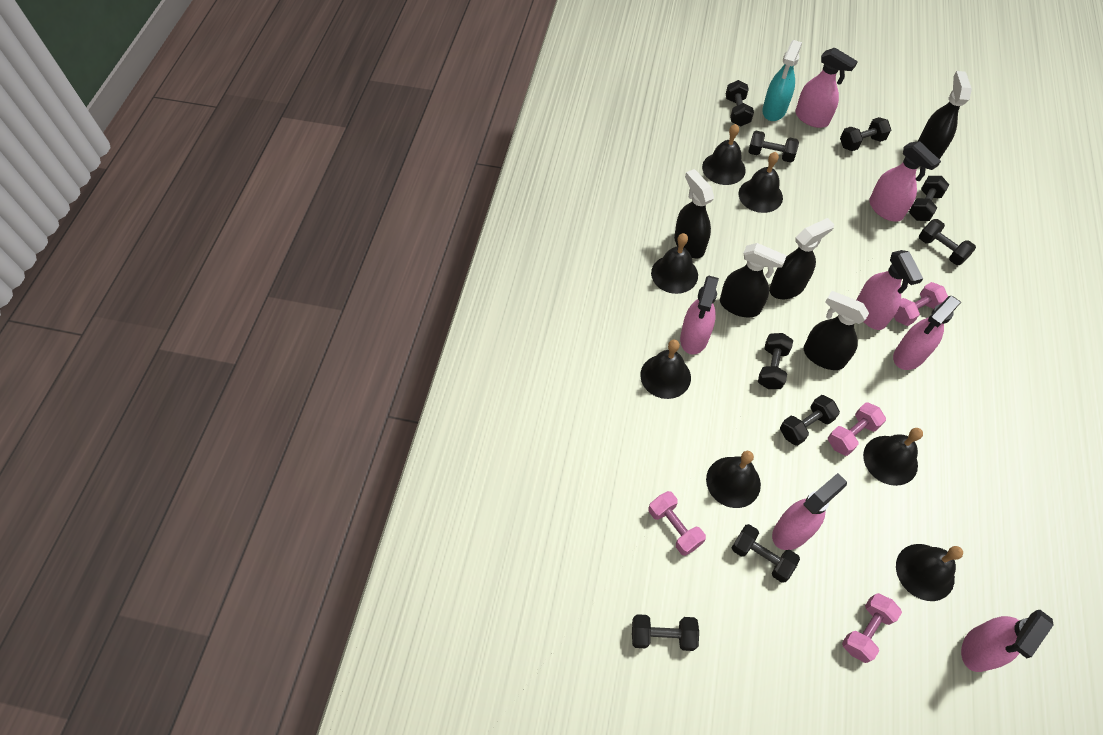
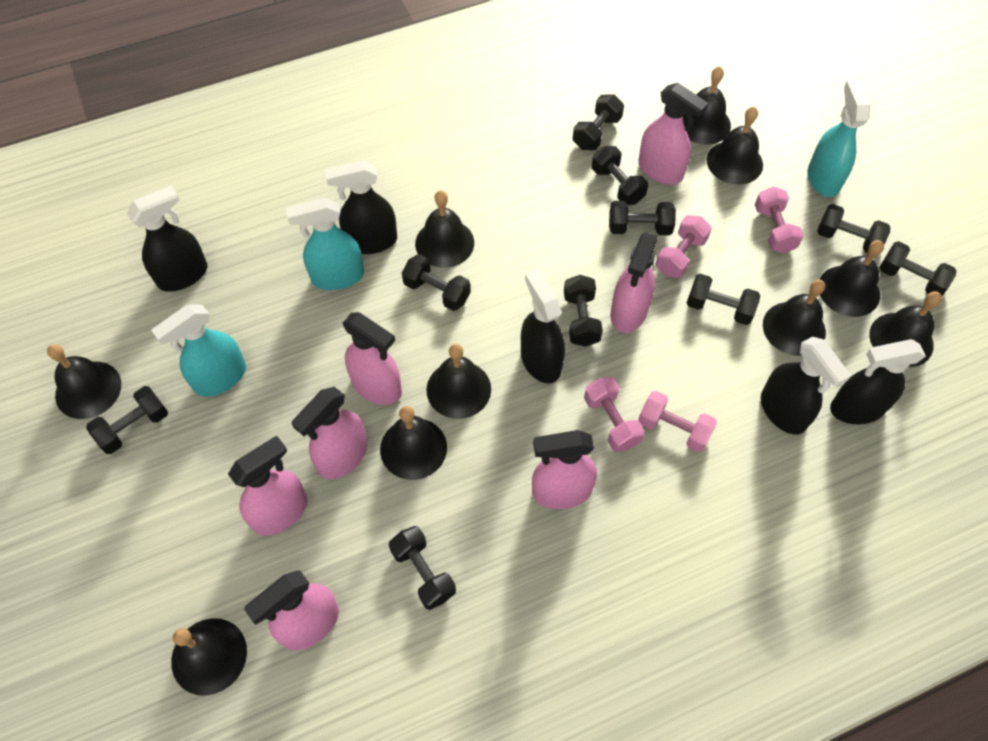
black bell: [640,340,691,399] [651,233,698,294] [702,124,746,185] [706,451,761,508] [739,152,783,213] [863,428,923,486] [896,544,963,601] = 7 -> [47,344,121,419] [171,618,247,696] [380,406,447,480] [415,190,474,268] [427,344,491,419] [683,66,731,145] [707,106,763,184] [763,280,826,356] [820,240,884,317] [869,291,942,367] = 10
black dumbbell: [632,614,699,651] [726,80,754,126] [732,524,800,583] [748,131,799,162] [758,333,793,389] [780,395,840,446] [840,117,891,151] [909,176,949,221] [919,219,976,265] = 9 -> [86,386,168,454] [389,526,456,610] [402,254,471,311] [564,275,603,347] [573,94,624,150] [592,146,648,205] [609,201,676,235] [687,274,760,325] [817,204,891,253] [880,241,957,296] = 10
turquoise spray bottle: [762,40,802,121] = 1 -> [151,304,246,397] [286,198,364,290] [808,80,870,197] = 3

